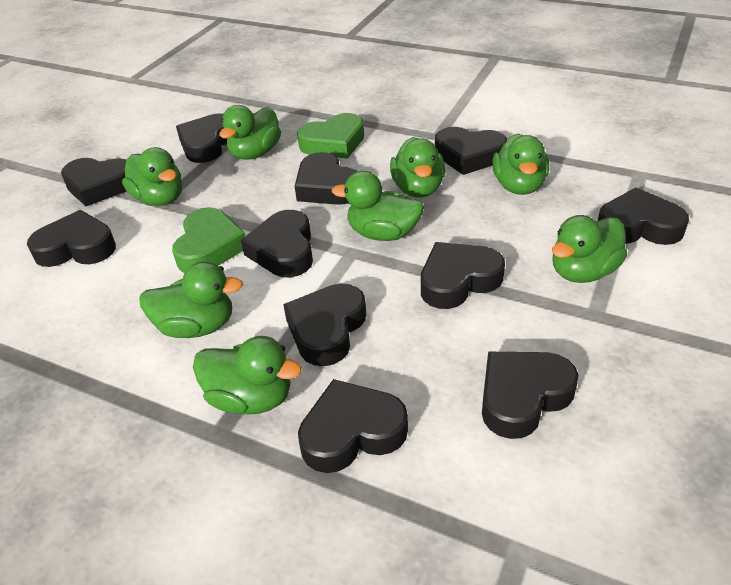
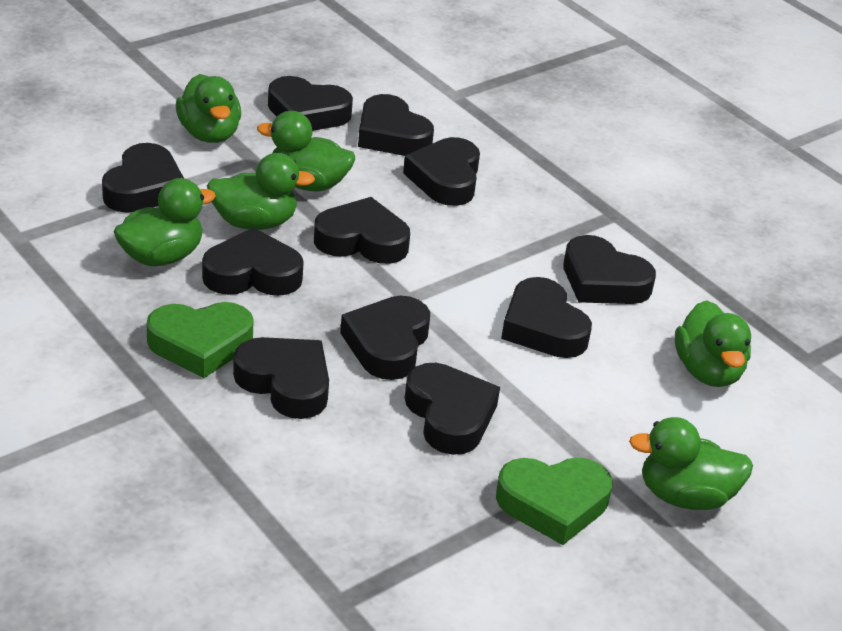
green duck: [122,147,182,206] [139,261,243,338] [193,336,302,415] [219,105,281,160] [332,171,424,241] [390,137,445,197] [492,134,549,195] [552,215,627,283] = 8 -> [113,178,216,266] [176,74,241,143] [207,153,315,230] [257,111,355,191] [629,417,753,510] [675,300,751,387] = 6

